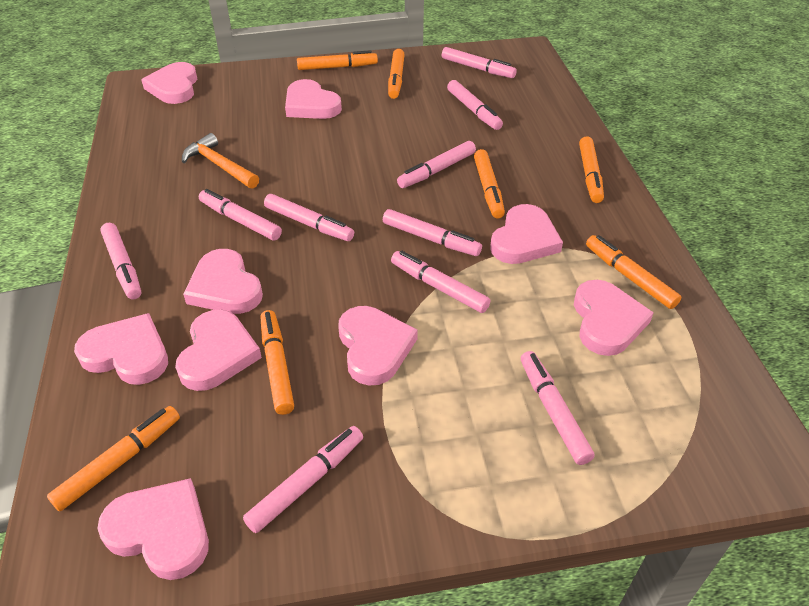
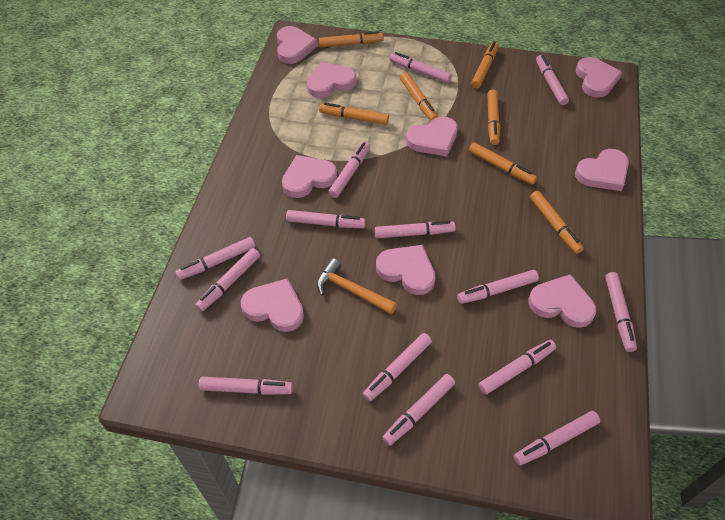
pink marker: [100,223,141,300] [199,189,282,240] [243,426,363,533] [264,194,354,241] [383,209,482,256] [391,251,491,313] [397,141,476,188] [442,47,517,78] [447,80,503,130] [521,351,595,465] = 10 -> [175,237,255,280] [195,248,260,312] [199,377,293,395] [286,210,366,228] [328,141,370,198] [363,333,432,402] [375,221,455,238] [382,374,455,446] [390,52,452,83] [457,270,539,304] [478,340,556,395] [514,411,600,466] [536,55,569,105] [605,272,637,352] = 14

